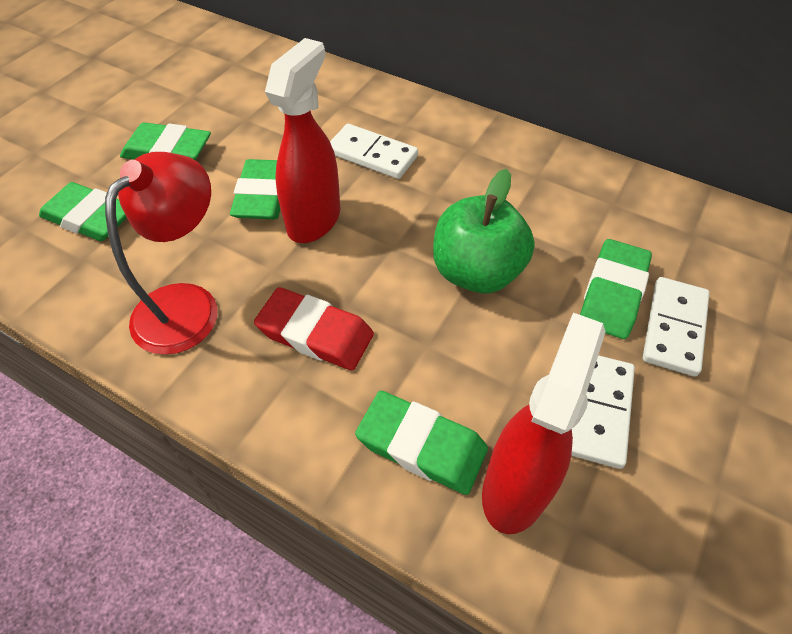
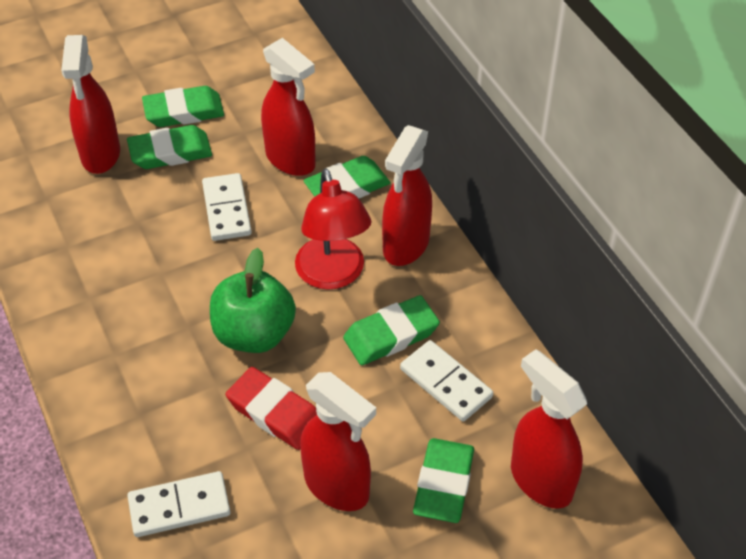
red spray bottle: [265,38,340,243] [482,313,606,534] = 2 -> [61,35,120,174] [261,38,316,176] [300,372,376,511] [382,125,432,266] [511,349,587,509] = 5

